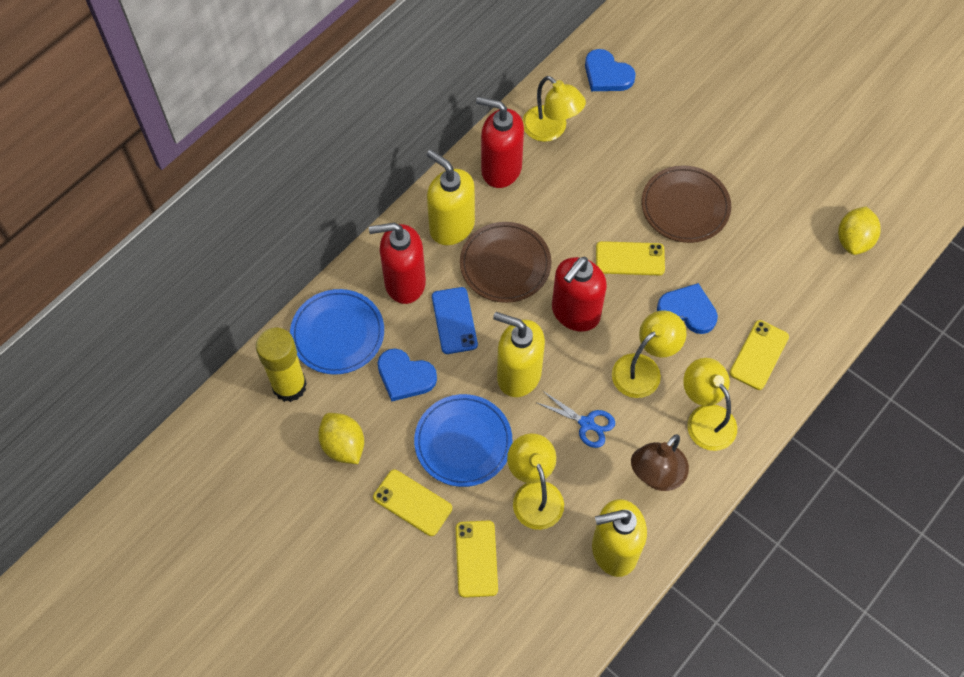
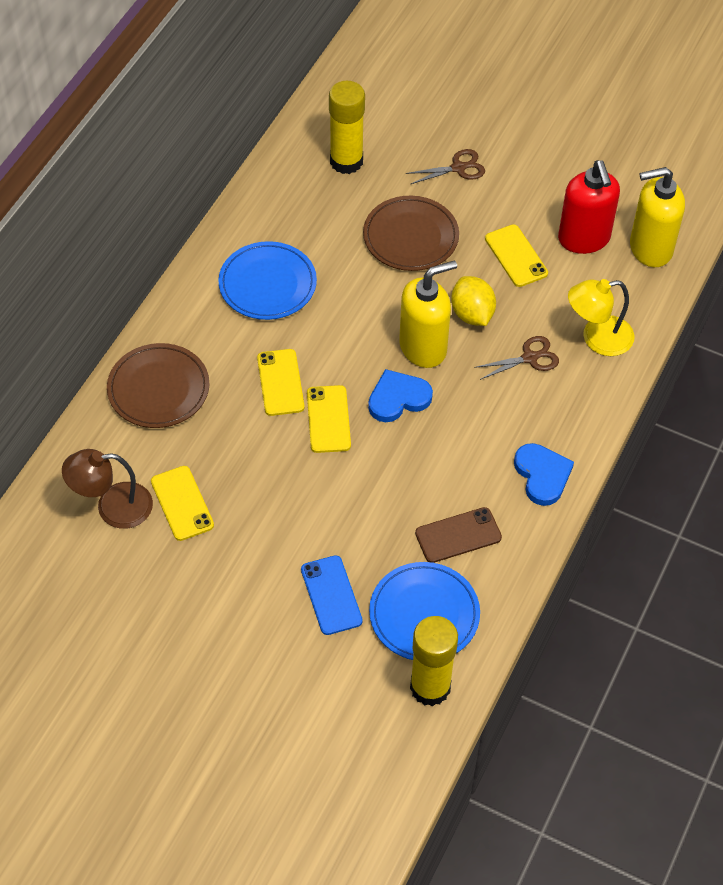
blue heart: [377,348,437,402] [585,49,636,91] [657,283,718,334] = 3 -> [368,369,433,422] [514,443,574,506] = 2
blue scissors: [535,391,615,448] = 1 -> none = 0
brown phone: none = 0 -> [415,507,502,563] = 1
brown scissors: none = 0 -> [406,149,485,184] [474,336,559,380] = 2
red soap dispenser: [369,223,426,304] [476,97,524,188] [552,257,607,332] = 3 -> [558,160,620,254] = 1
yellow glue stick: [256,328,307,402] = 1 -> [329,81,365,174] [410,616,458,706] = 2
yellow lamp: [507,433,564,530] [522,76,586,142] [612,310,686,398] [683,358,737,451] = 4 -> [568,279,635,356] = 1
yellow lemon: [318,413,364,464] [838,206,881,255] = 2 -> [451,276,496,326] = 1
yellow soap dispenser: [427,150,475,245] [493,312,545,397] [592,499,647,577] = 3 -> [399,260,457,368] [630,167,685,267] = 2

